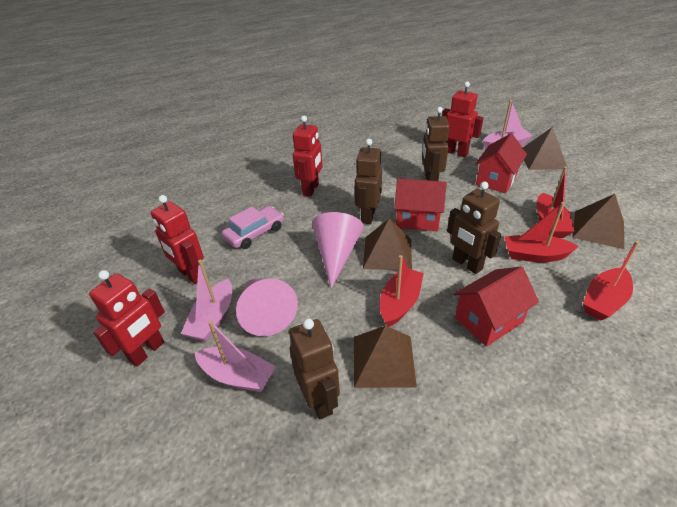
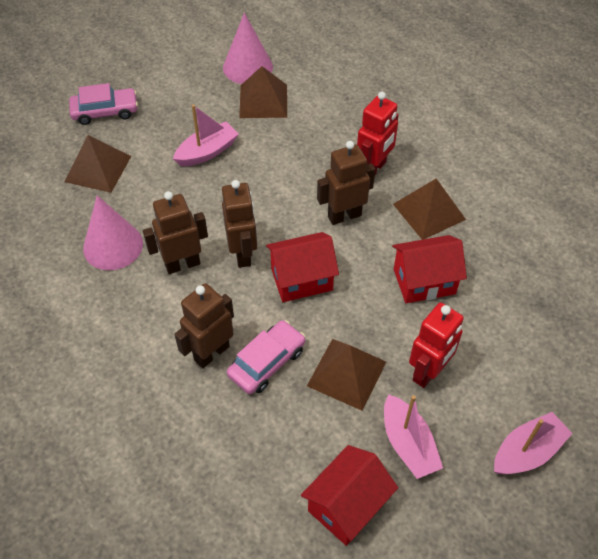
pink car: [222,206,284,249] = 1 -> [69,83,138,125] [227,320,305,394] = 2
red boat: [380,255,424,327] [504,202,579,262] [536,167,574,238] [583,241,639,321] = 4 -> none = 0
red robot: [89,270,165,367] [151,195,204,284] [293,116,323,197] [442,81,484,157] = 4 -> [357,92,399,175] [409,302,464,388] = 2

